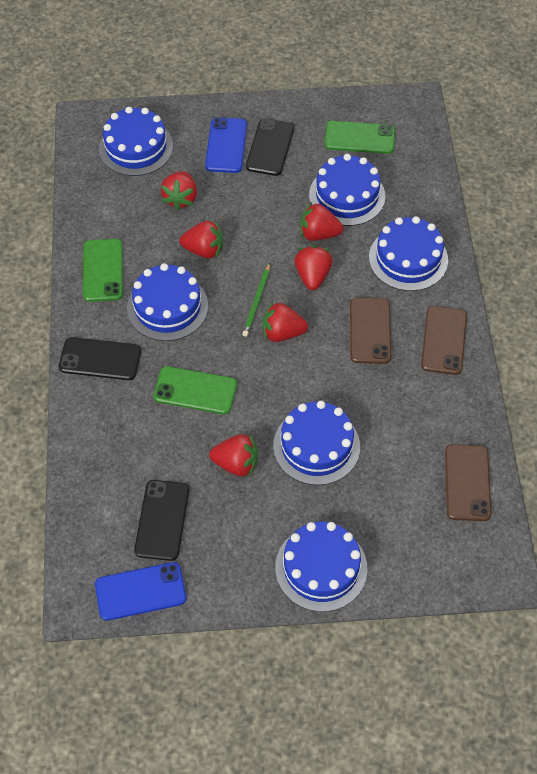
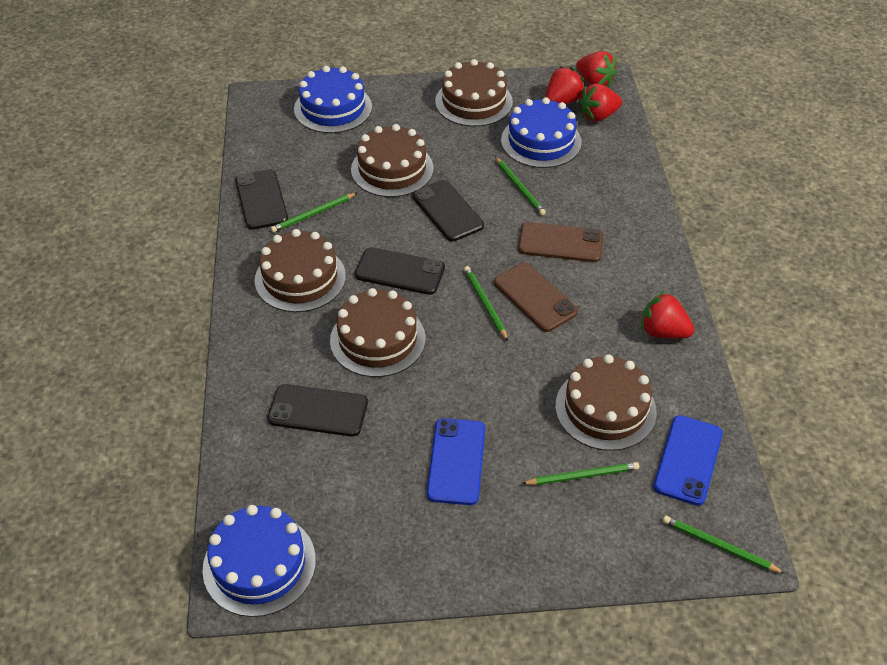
black phone: [59,337,141,380] [134,480,189,561] [246,118,294,176] = 3 -> [235,169,288,230] [268,384,368,437] [355,247,445,295] [412,180,484,241] = 4
blue cake: [99,107,173,176] [127,263,208,341] [273,401,360,485] [275,522,368,612] [309,154,386,226] [369,216,448,291] = 6 -> [203,505,316,617] [294,66,372,133] [501,97,582,168] = 3
brown cake: none = 0 -> [255,229,346,312] [330,288,426,377] [351,124,434,197] [435,59,513,127] [555,354,657,451] = 5
brown phone: [350,297,391,364] [421,306,467,375] [445,444,491,521] = 3 -> [494,263,578,332] [518,222,603,262] = 2
green pencil: [242,263,270,337] = 1 -> [271,193,357,233] [464,266,508,341] [495,157,546,215] [521,462,639,485] [663,516,785,574] = 5
green phone: [83,239,123,302] [153,366,237,414] [324,121,395,154] = 3 -> none = 0
red strawberry: [161,171,197,211] [179,220,223,259] [209,434,258,477] [262,302,308,342] [294,246,333,290] [300,202,343,241] = 6 -> [545,67,584,104] [576,51,617,88] [579,83,622,122] [641,291,695,339] = 4

